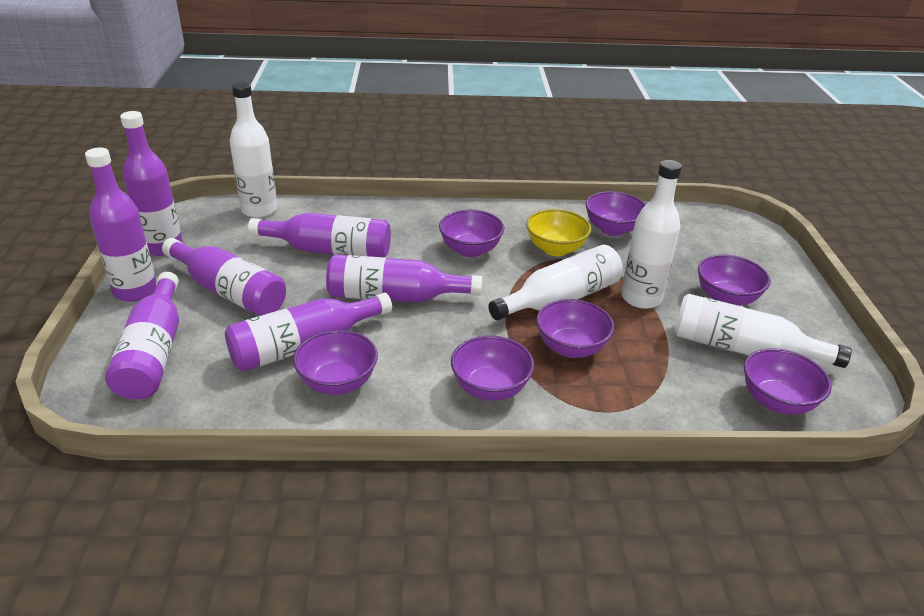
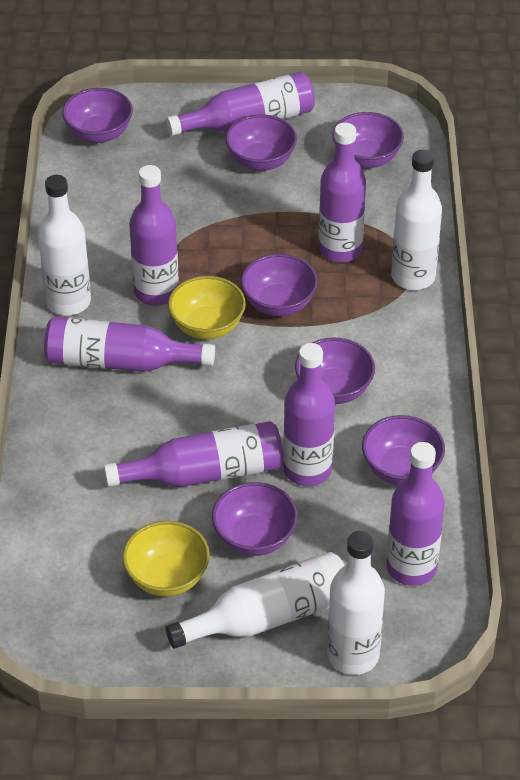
yellow bowl: [526,209,591,256] = 1 -> [122,521,210,597] [168,276,246,339] = 2

